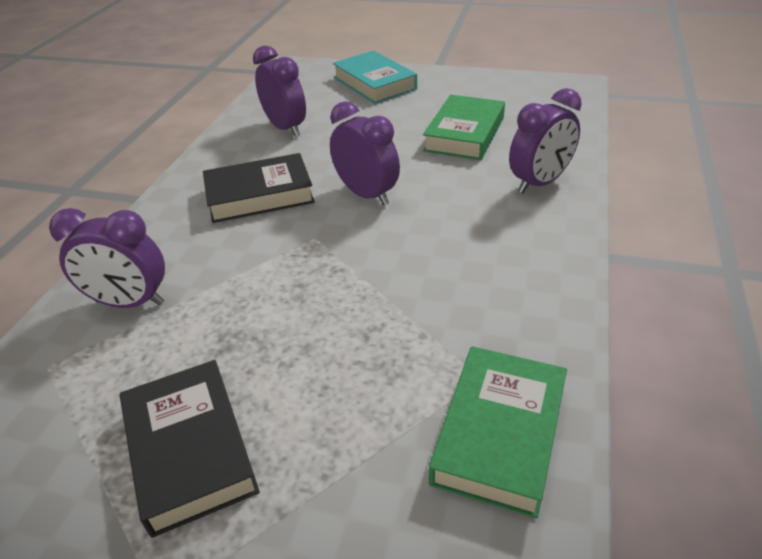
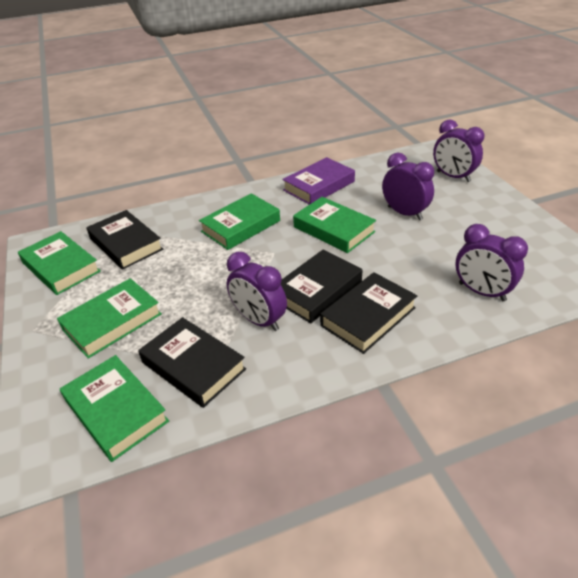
black book: [120,360,260,538] [203,153,315,223] = 2 -> [86,210,163,270] [138,317,246,408] [281,249,362,323] [320,272,417,354] = 4
green book: [423,95,505,160] [429,346,567,518] = 2 -> [18,231,101,295] [57,278,162,359] [60,355,169,462] [199,193,280,250] [293,197,376,253] = 5
purple book: none = 0 -> [282,157,355,205] = 1
turquoise book: [333,51,417,104] = 1 -> none = 0

